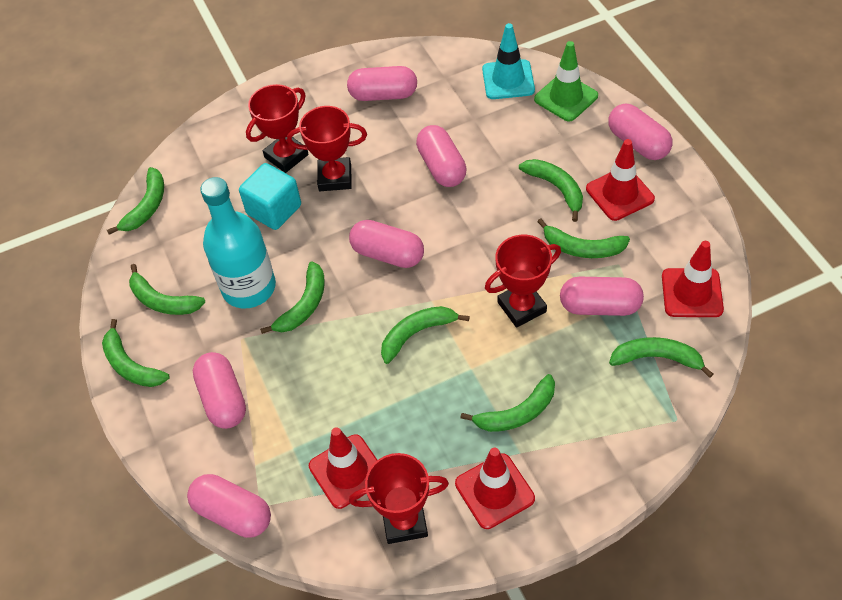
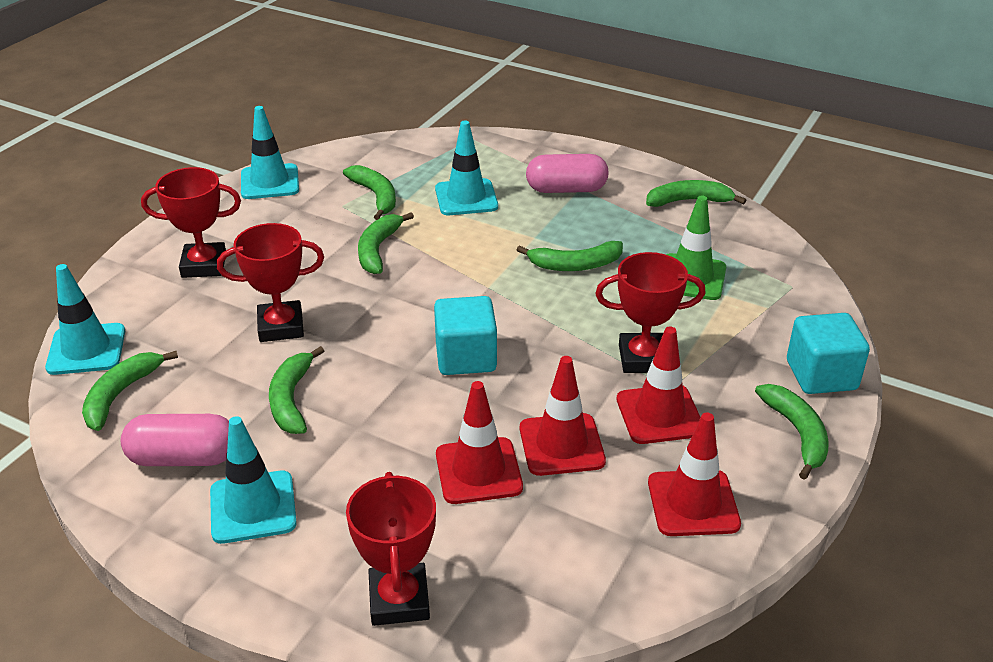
green banana: [102,319,170,387] [107,167,164,235] [129,264,206,315] [260,261,325,334] [381,306,470,364] [461,374,555,432] [519,159,583,222] [537,218,630,258] [609,337,713,378] = 9 -> [82,351,178,431] [269,346,324,434] [343,165,396,220] [358,212,414,274] [517,241,623,271] [646,180,746,207] [755,384,829,480] = 7
pink capsule: [187,474,271,538] [193,352,246,429] [347,66,417,101] [349,220,424,268] [416,125,467,187] [560,277,644,316] [608,104,673,160] = 7 -> [121,414,229,466] [526,154,609,193] = 2
turquoise bottle: [200,177,276,308] = 1 -> none = 0
turquoise cube: [239,163,301,230] = 1 -> [434,296,497,375] [787,313,870,394] = 2
turquoise traffic cone: [482,23,535,99] = 1 -> [45,264,125,375] [210,416,297,544] [241,106,299,199] [435,120,498,215] = 4

